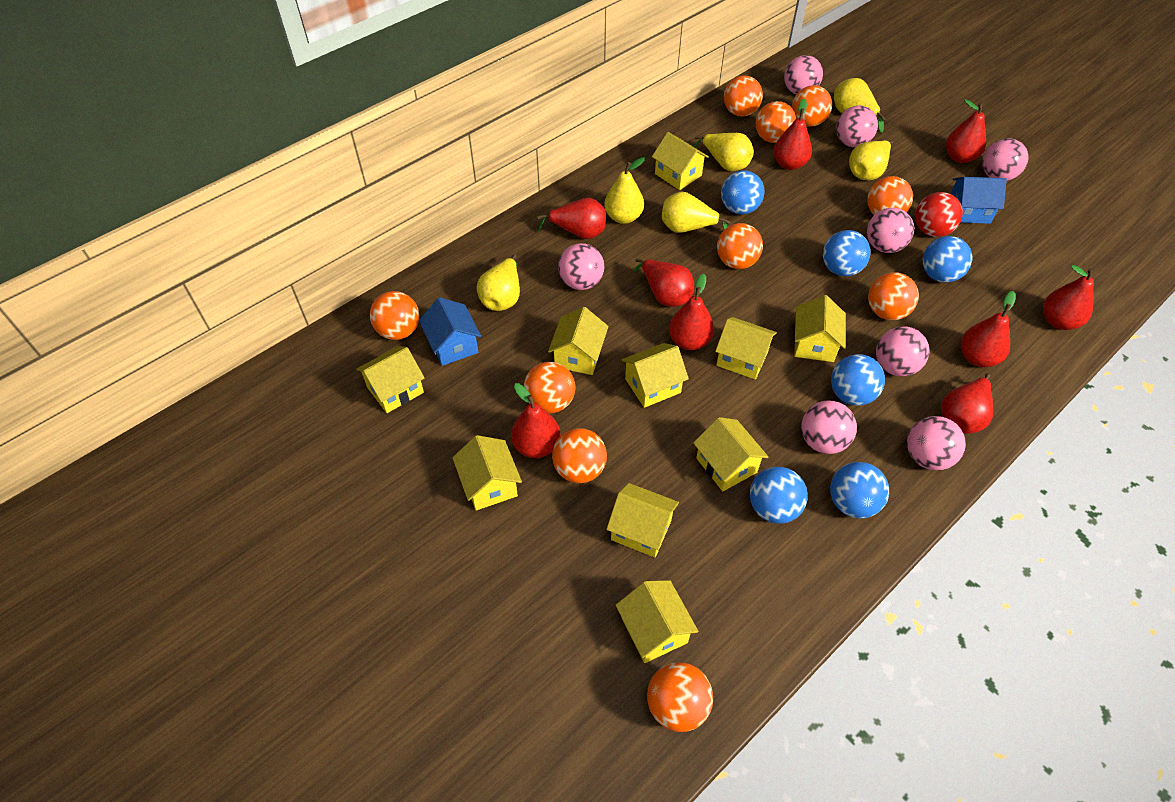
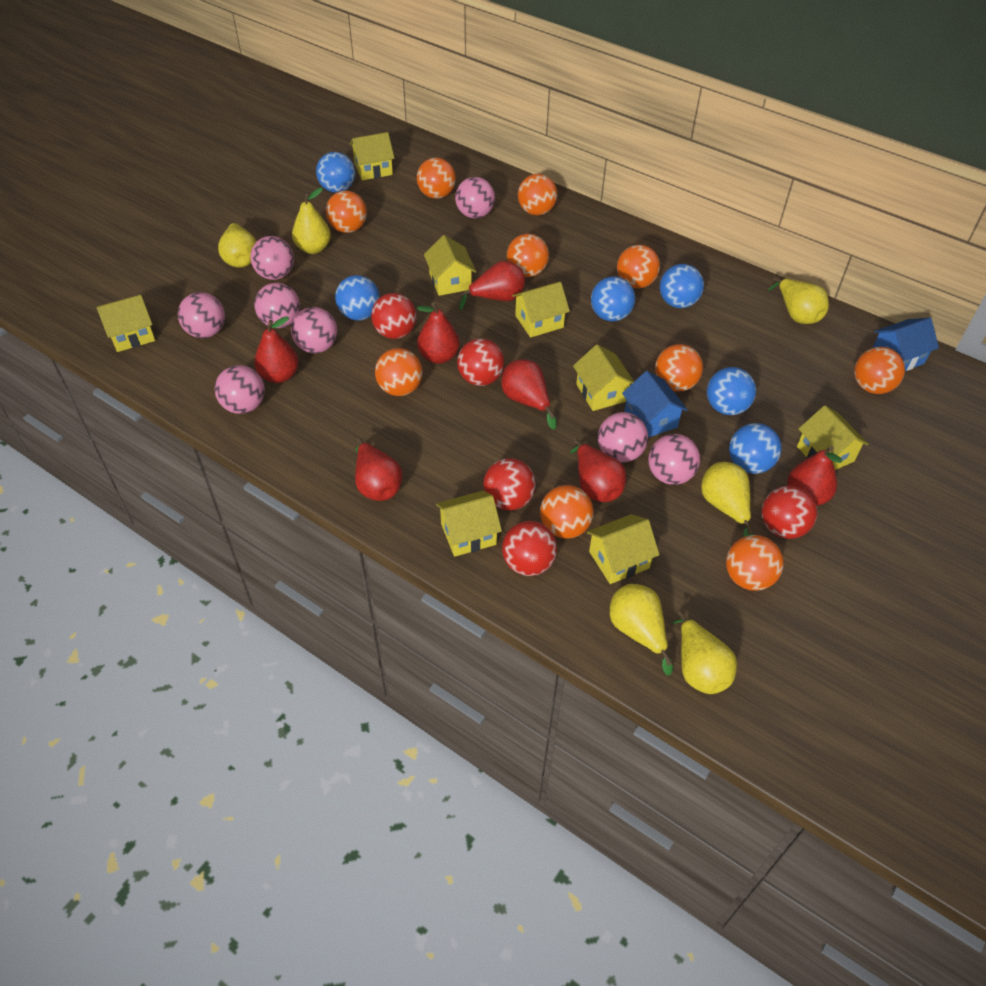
red ball: [915,192,963,237] = 1 -> [371,293,417,339] [457,338,504,386] [483,458,536,510] [502,521,557,576] [762,486,817,539] = 5
red pear: [511,383,561,458] [537,198,606,239] [633,258,694,307] [669,274,714,350] [773,99,812,170] [941,373,993,434] [946,99,986,163] [961,291,1016,367] [1043,265,1094,330] = 9 -> [254,316,299,383] [355,438,403,501] [417,302,460,364] [459,261,525,310] [501,359,556,430] [570,439,626,502] [787,446,842,506] = 7
yellow house: [356,346,425,413] [453,435,522,511] [548,307,608,375] [606,483,679,557] [616,580,699,663] [622,343,689,408] [652,132,709,190] [693,417,768,491] [715,317,777,380] [794,295,846,362] = 10 -> [97,295,155,352] [350,132,394,180] [424,235,476,296] [436,490,502,557] [512,282,570,338] [573,344,634,411] [587,514,659,584] [797,405,869,470] = 8

